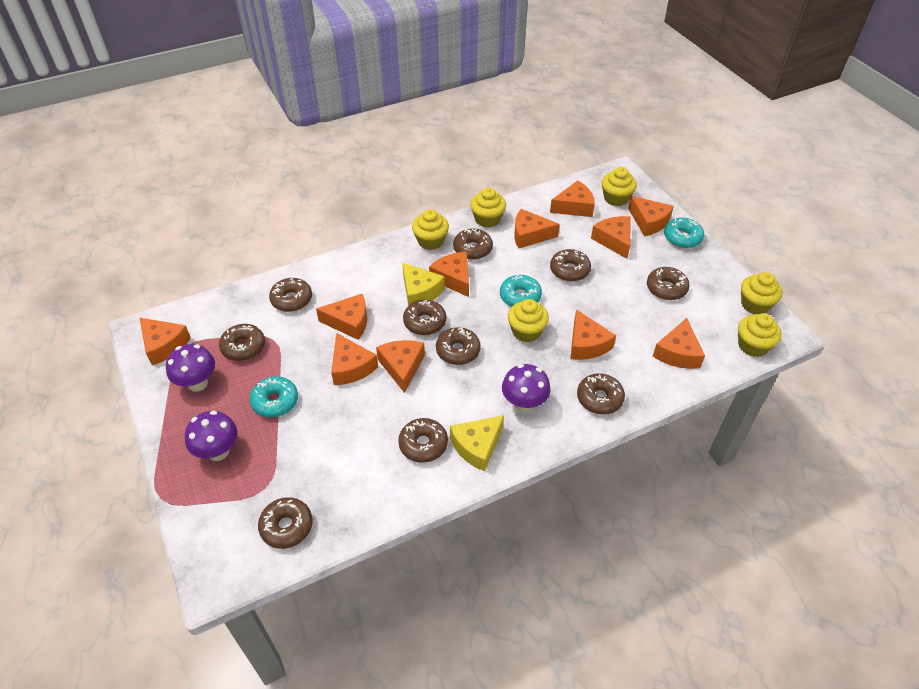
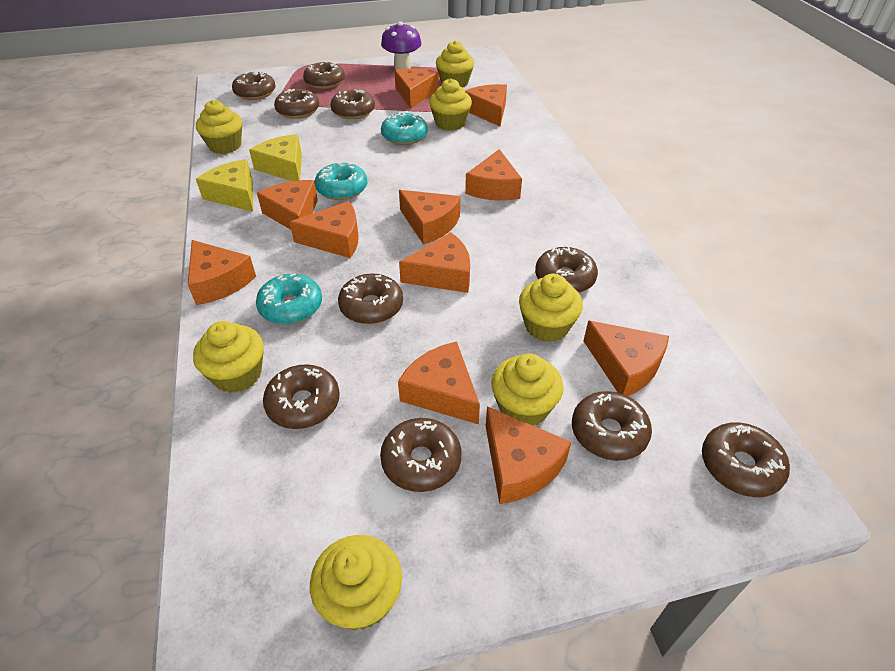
purple mushroom: [166,344,215,392] [185,411,237,461] [502,364,551,413] = 3 -> [381,21,421,69] = 1
yellow cupcake: [412,209,449,250] [470,188,506,228] [508,299,549,342] [602,167,637,206] [738,313,781,357] [741,272,783,314] = 6 -> [193,321,264,393] [196,100,242,154] [310,535,402,630] [429,79,472,131] [436,41,474,88] [491,353,563,426] [519,274,583,342] = 7

